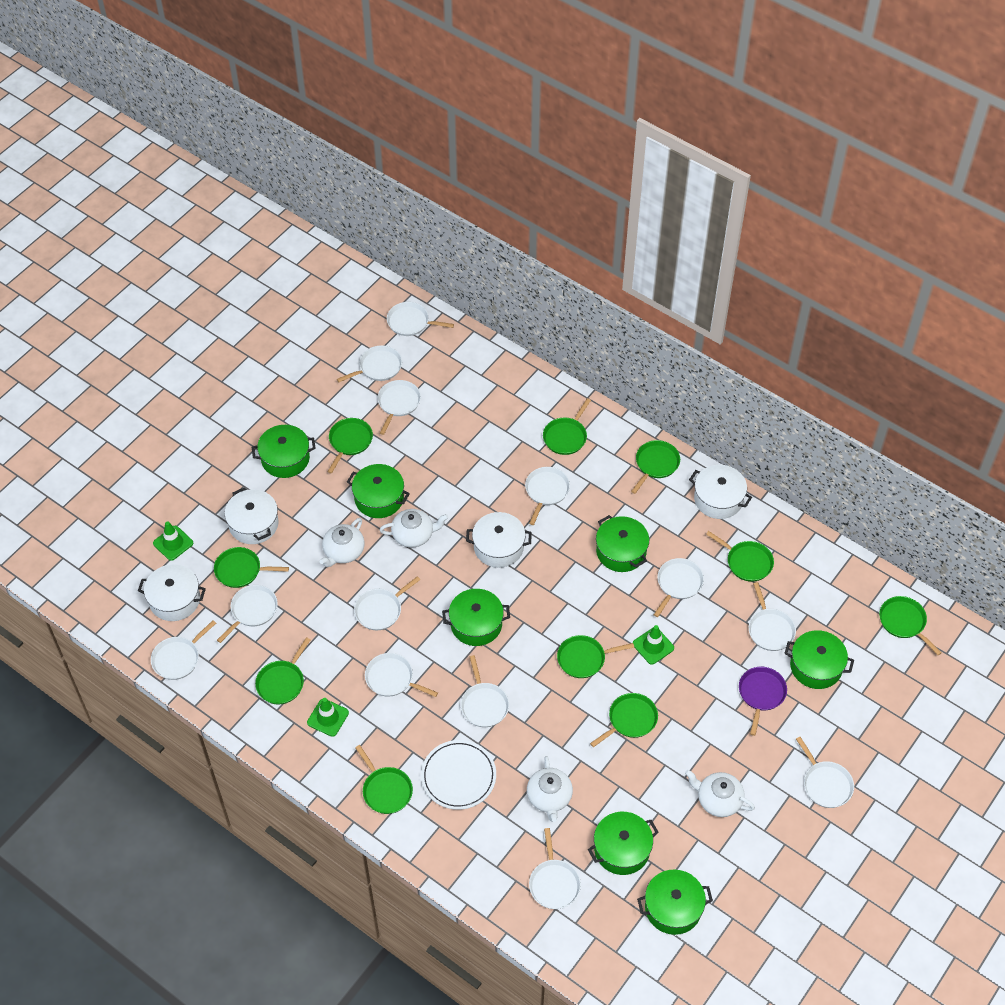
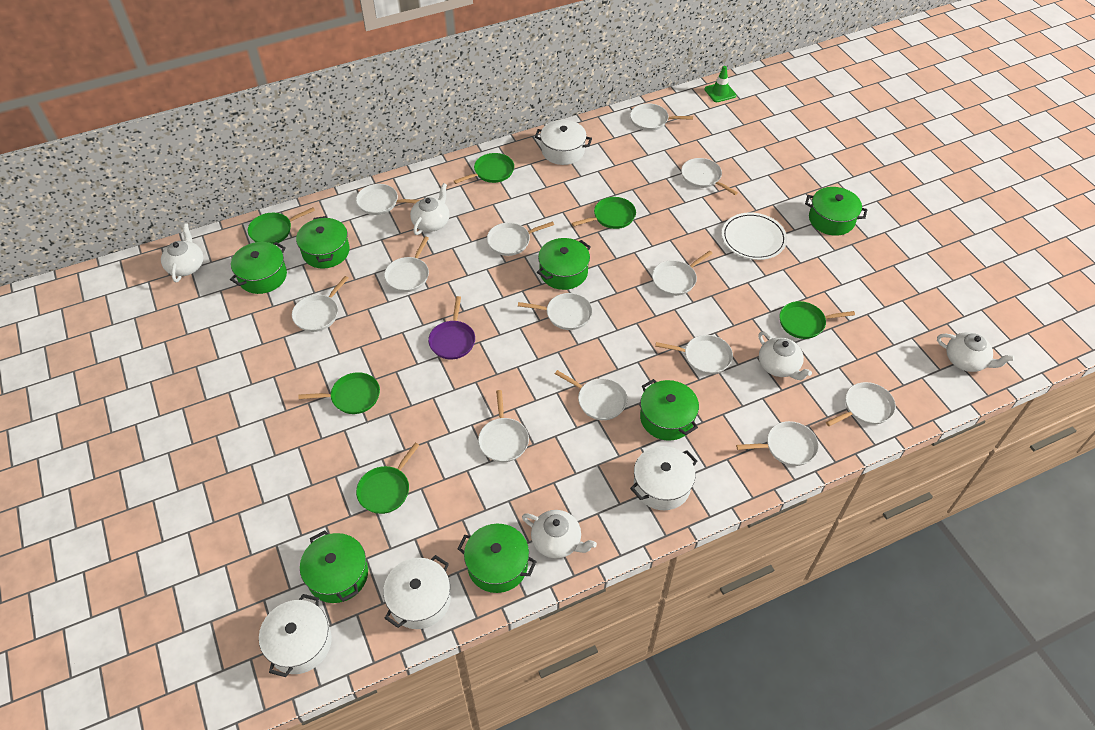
green pan: [214,547,289,588] [255,637,310,705] [327,418,373,474] [355,745,413,814] [543,398,591,455] [557,635,634,678] [590,693,658,747] [631,440,680,494] [706,531,774,582] [879,596,942,655] = 10 -> [248,208,315,244] [298,372,380,414] [356,443,419,514] [454,153,514,184] [572,197,636,229] [779,301,855,339] = 6
green traffic cone: [153,521,193,561] [307,698,349,737] [633,625,674,665] = 3 -> [704,66,736,102] = 1
white teapot: [320,518,365,567] [380,509,448,548] [527,756,573,822] [685,770,755,817] = 4 -> [161,223,203,282] [410,183,449,235] [522,510,597,559] [759,331,812,380] [937,332,1014,372] = 5

